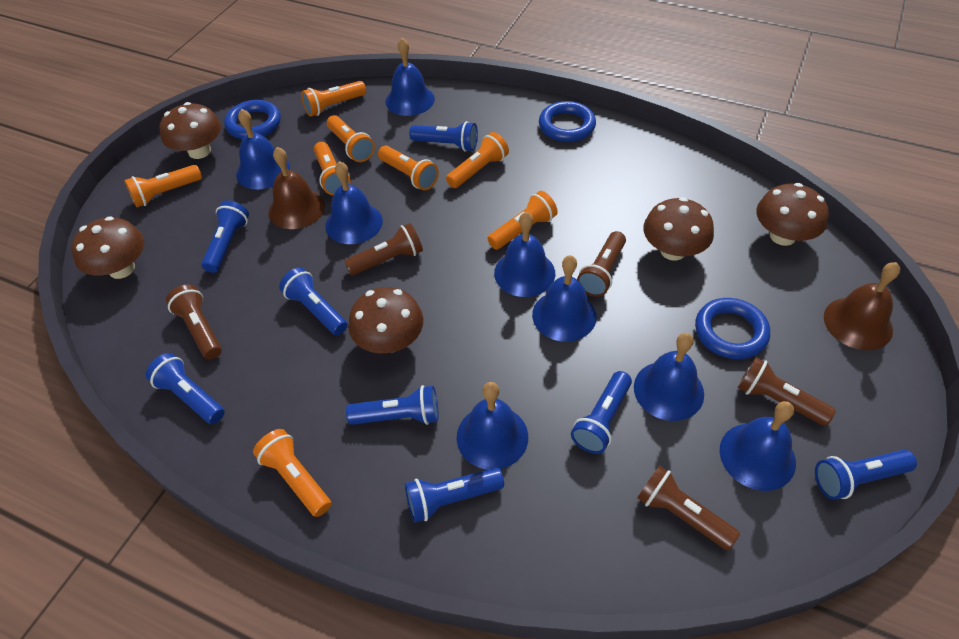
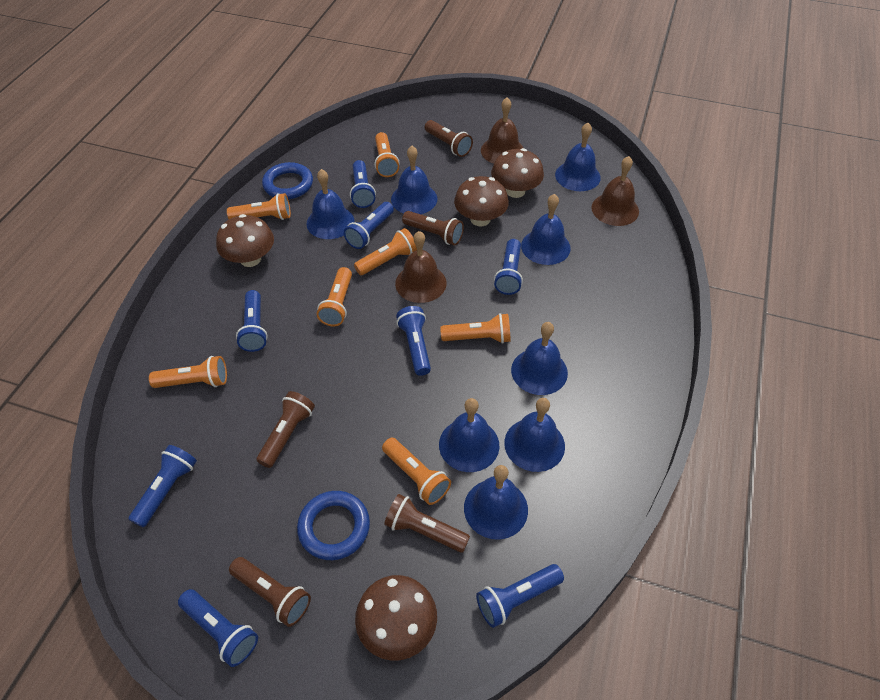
blue ring: [224,100,281,139] [539,101,596,142] [695,298,770,359] = 3 -> [262,162,313,199] [297,491,370,560] = 2
brown bell: [268,147,325,229] [824,262,900,350] = 2 -> [395,231,447,303] [481,98,523,164] [591,156,639,226] = 3
brown mushroom: [71,216,145,279] [160,102,221,159] [348,287,424,353] [644,197,714,261] [756,183,829,246] = 5 -> [216,214,274,267] [355,575,437,661] [454,176,509,226] [491,148,544,198] = 4
orange flashlight: [124,165,202,207] [253,429,331,517] [301,81,366,117] [314,142,351,195] [327,115,375,162] [378,146,439,191] [446,132,509,188] [487,191,558,250] = 8 -> [149,356,227,388] [227,193,291,220] [317,267,352,326] [354,228,417,275] [375,132,399,177] [382,438,451,505] [440,313,511,344] = 7

